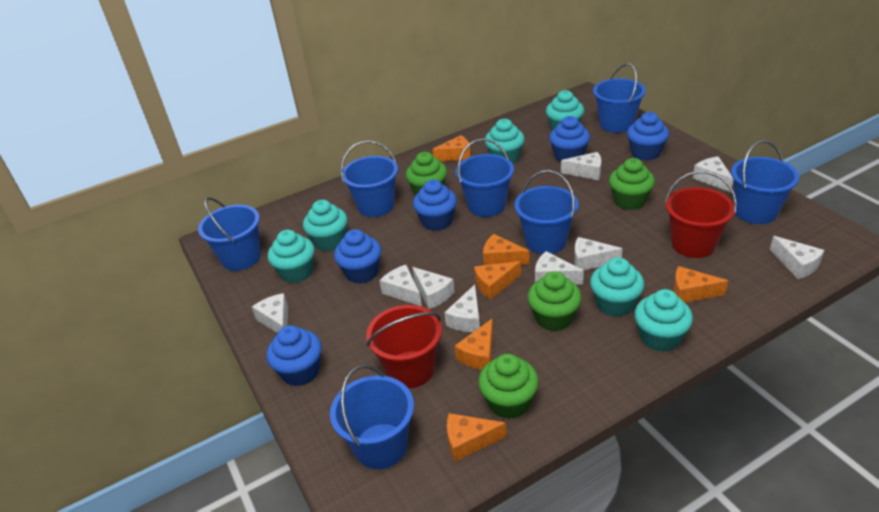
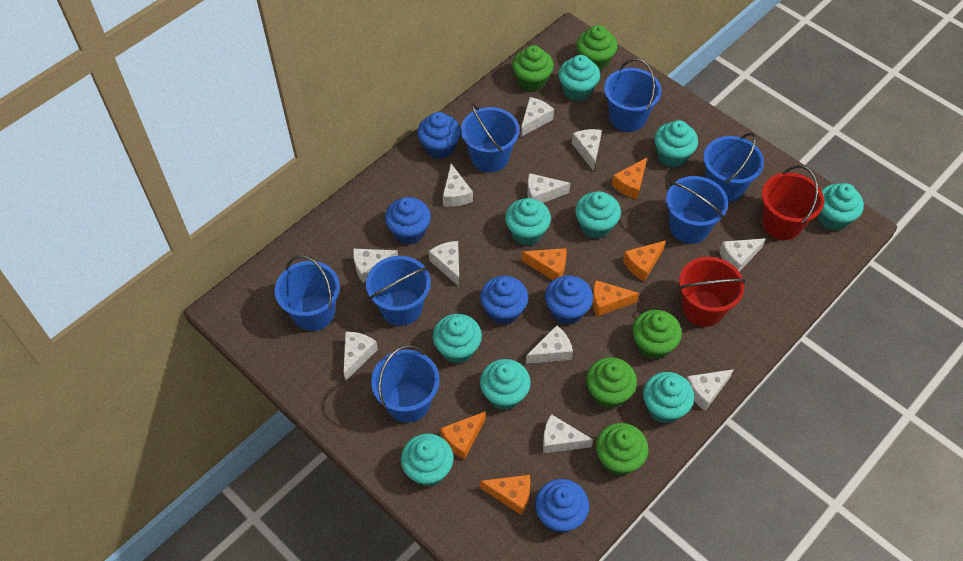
green cupcake: [406,152,447,196] [478,354,539,419] [528,271,582,331] [609,158,655,210] = 4 -> [512,45,554,92] [576,25,617,71] [586,357,637,409] [596,423,649,476] [632,310,682,360] = 5
turquoise cupcake: [268,230,314,283] [303,200,347,251] [485,119,525,164] [546,90,584,130] [590,257,644,317] [634,289,693,352] = 6 -> [401,434,453,487] [433,314,482,364] [480,359,531,410] [505,198,551,245] [558,55,600,101] [575,191,621,239] [643,372,694,423] [654,120,698,167] [818,183,864,231] = 9
white cheese: [252,293,288,333] [379,265,422,307] [412,267,455,309] [444,284,480,332] [535,251,584,285] [561,152,601,180] [574,237,623,270] [693,157,734,192] [770,236,824,279] = 9 -> [343,331,378,381] [353,249,398,283] [429,241,460,287] [443,164,473,207] [521,97,554,137] [526,325,573,364] [527,173,570,203] [543,414,593,453] [572,129,602,171] [686,369,734,411] [719,238,766,272] = 11

